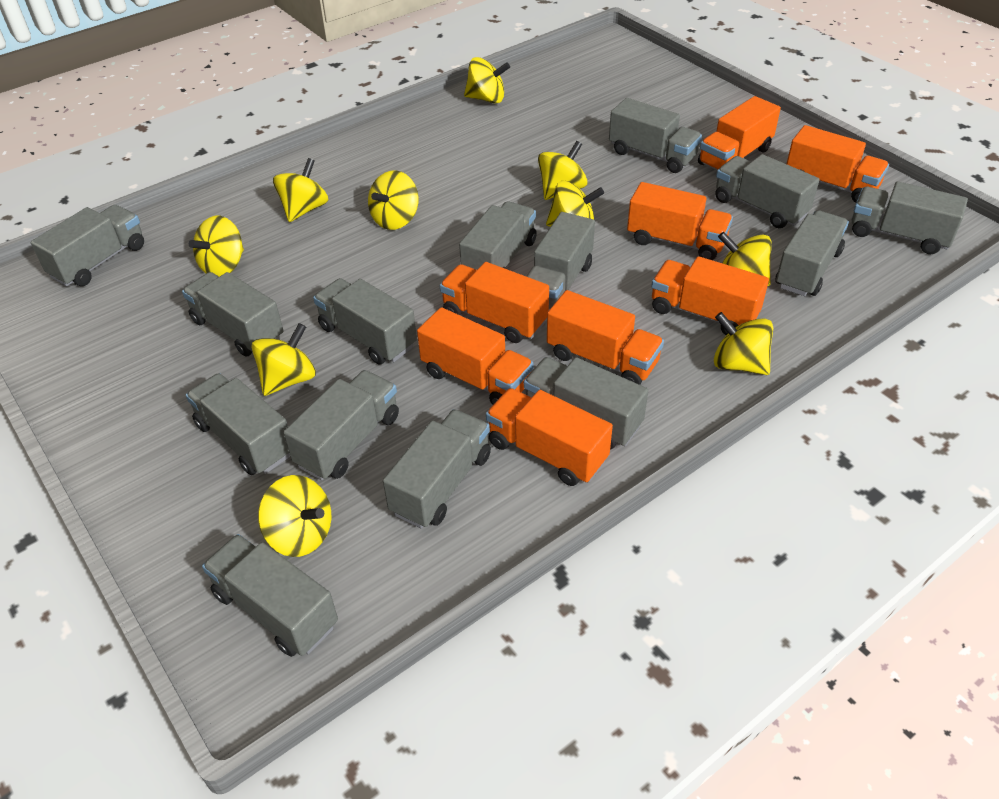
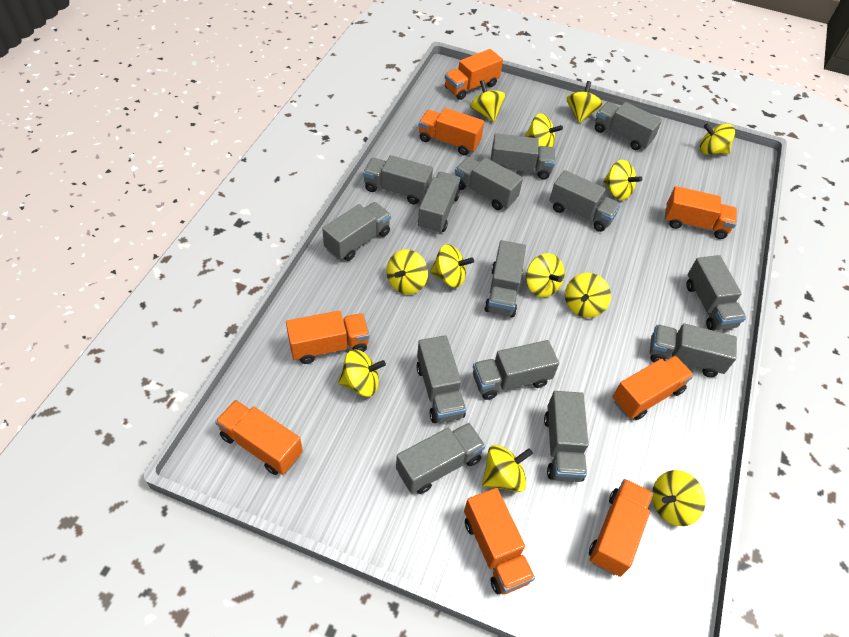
yellow spinning top: [189,216,244,277] [252,323,316,396] [258,475,331,557] [273,158,328,222] [368,170,419,230] [464,57,510,103] [538,141,588,200] [546,181,604,227] [714,312,773,375] [718,232,772,286] = 10 -> [338,349,386,397] [387,250,428,294] [430,244,474,288] [470,80,505,122] [482,445,533,492] [524,114,563,148] [526,253,565,297] [565,273,611,318] [567,81,602,123] [603,160,642,200] [652,470,706,526] [700,124,735,155] = 12

